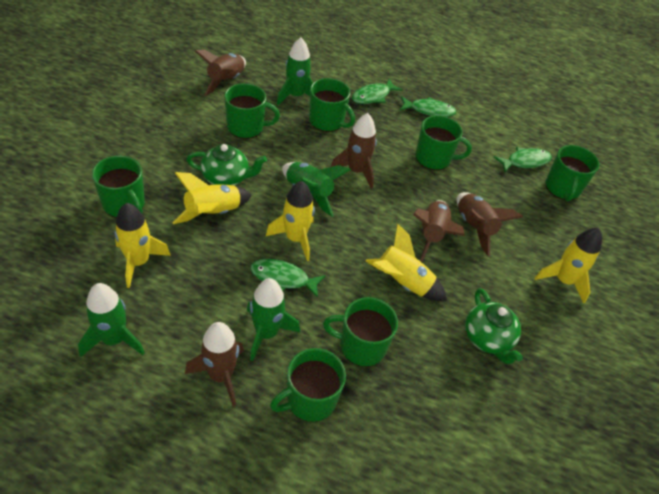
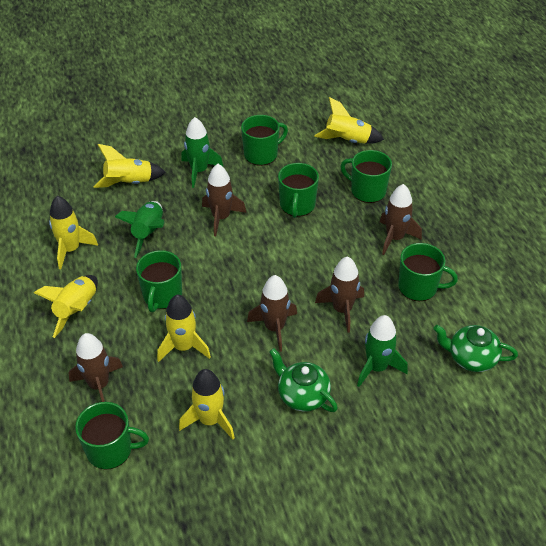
green fish: [251,259,325,298] [352,78,403,104] [400,96,456,117] [494,147,552,172] = 4 -> none = 0
green mug: [92,156,145,218] [224,83,280,139] [270,348,346,422] [309,78,355,132] [323,297,398,367] [416,115,472,170] [545,145,599,202] = 7 -> [75,402,149,470] [136,250,182,312] [241,115,288,166] [278,163,319,218] [341,150,392,203] [398,243,458,301] = 6
green rocket: [78,283,145,357] [247,278,300,361] [277,38,313,105] [282,162,351,217] = 4 -> [115,201,165,258] [181,117,223,188] [357,315,408,387] = 3
yellow rocket: [114,203,171,288] [172,172,252,224] [266,181,315,261] [366,223,447,301] [535,228,602,304] = 5 -> [34,275,98,338] [49,196,98,269] [93,144,166,188] [157,295,211,362] [179,369,235,440] [314,97,384,144] = 6

